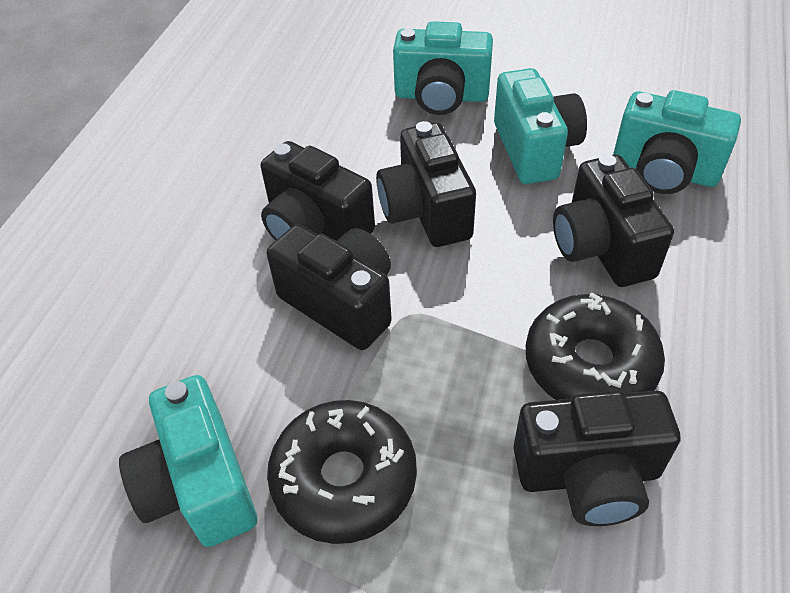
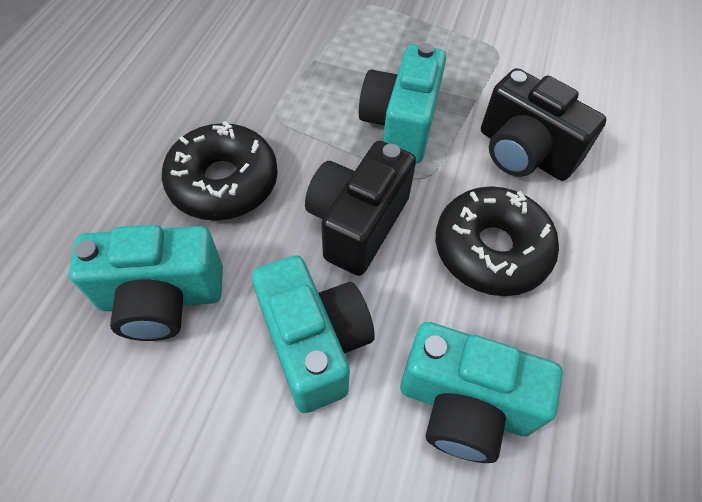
black camera: [261,141,375,241] [267,224,392,350] [376,121,476,247] [514,390,681,526] [553,154,674,287] = 5 -> [305,141,416,276] [481,68,607,181] = 2

